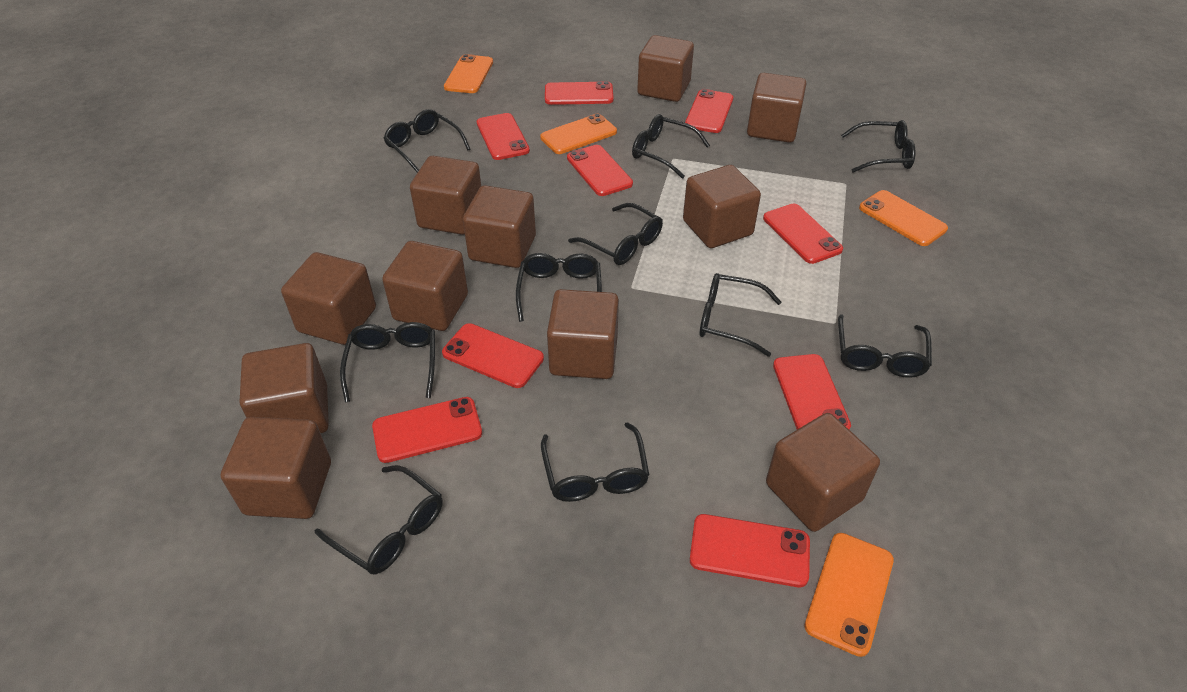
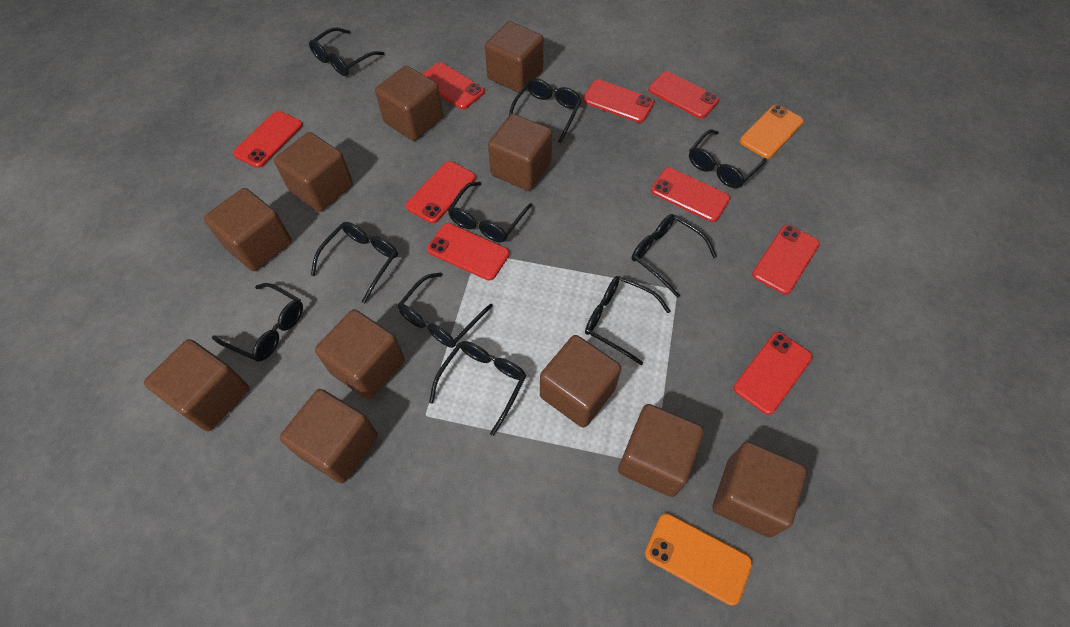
orange phone: [444,54,493,93] [540,114,617,154] [804,533,894,657] [859,190,948,246] = 4 -> [645,513,752,606] [740,105,804,159] = 2

